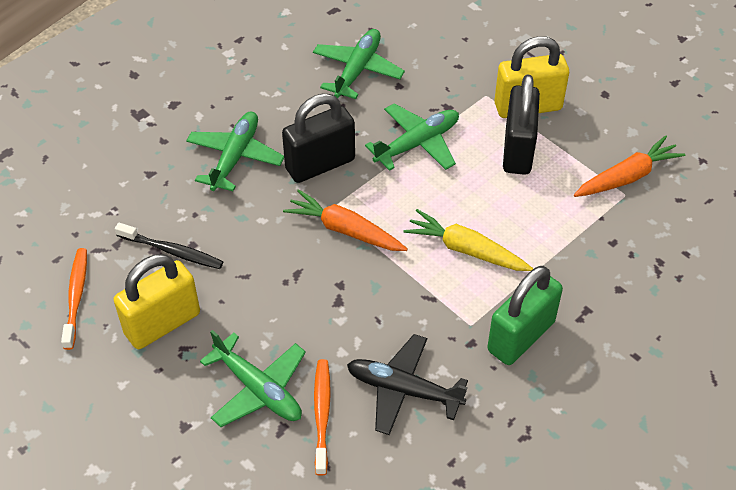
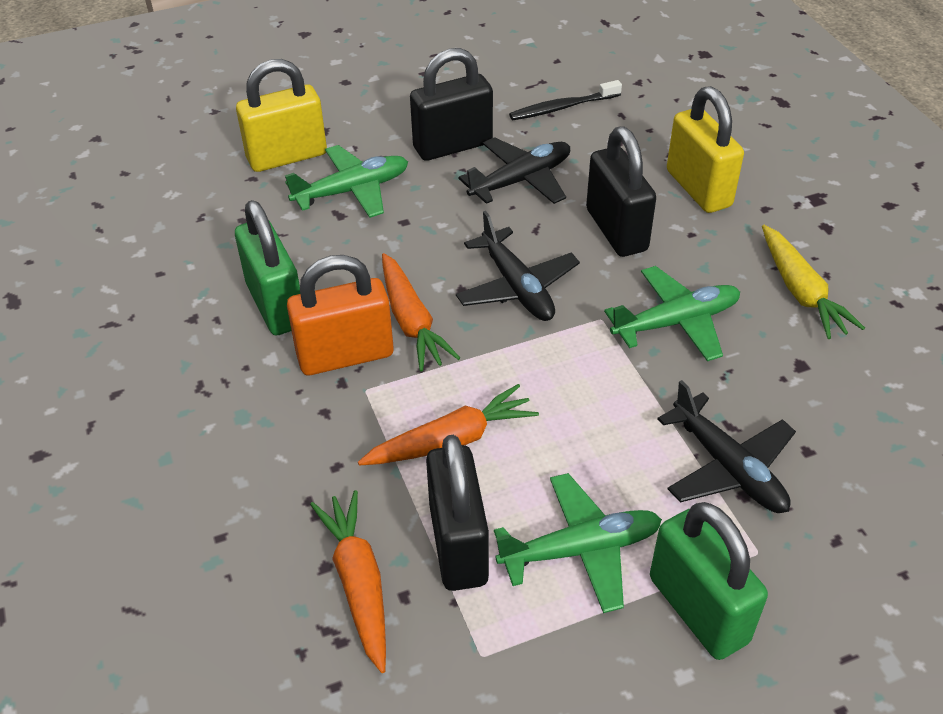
black padlock: [282,93,355,183] [503,75,540,175] = 2 -> [410,48,493,161] [426,435,489,591] [586,127,656,257] = 3
black plane: [347,334,468,435] = 1 -> [456,211,580,321] [458,137,570,204] [657,380,796,513] = 3
green padlock: [487,266,563,365] = 1 -> [235,200,300,335] [650,502,768,660] = 2
green plane: [186,112,284,191] [200,330,306,427] [313,29,405,99] [365,103,459,171] = 4 -> [285,145,408,218] [494,473,662,613] [604,266,740,361] = 3
orange carrot: [283,189,408,251] [574,135,685,197] = 2 -> [310,490,386,673] [358,384,539,466] [382,253,460,372] = 3
orange padlock: none = 0 -> [287,255,394,375] = 1
orange toothbrush: [61,248,87,350] [314,359,331,476] = 2 -> none = 0

